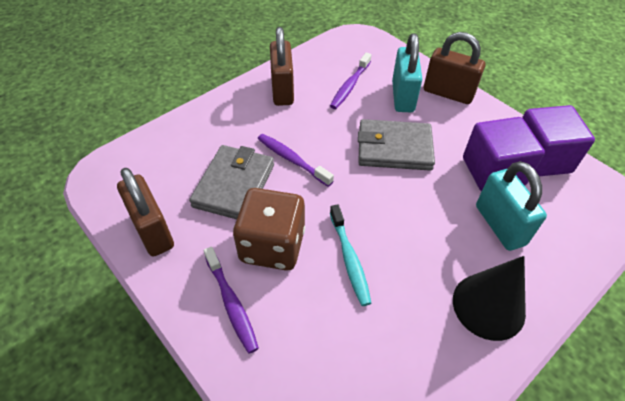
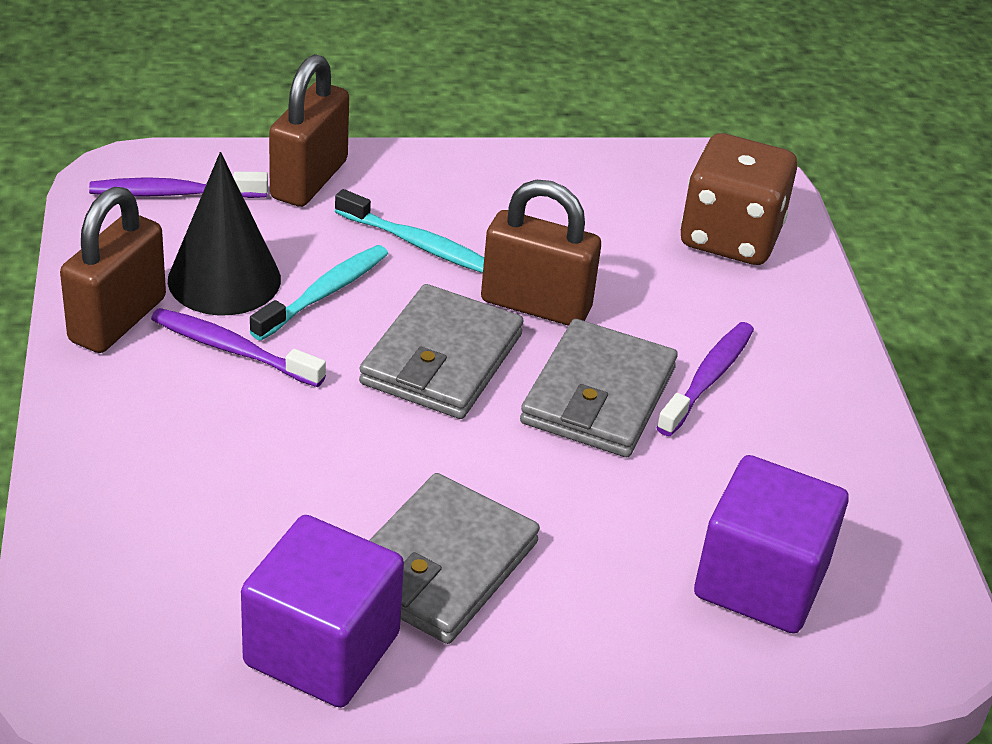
grey wallet: [189,145,274,219] [358,119,435,171] = 2 -> [359,284,524,419] [369,473,540,644] [520,319,678,457] = 3
turquoise padlock: [392,34,422,112] [476,161,547,251] = 2 -> none = 0
turquoise toothbrush: [330,204,371,306] = 1 -> [250,245,388,341] [335,189,484,273] = 2

